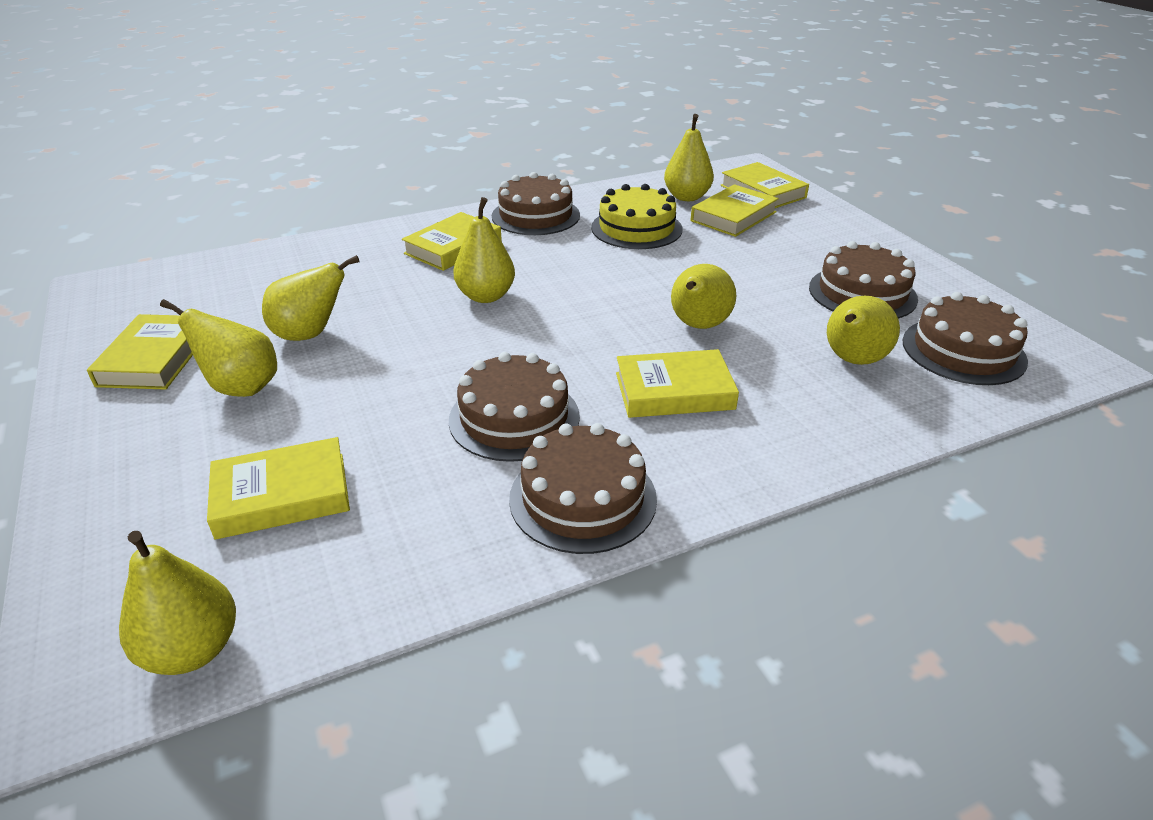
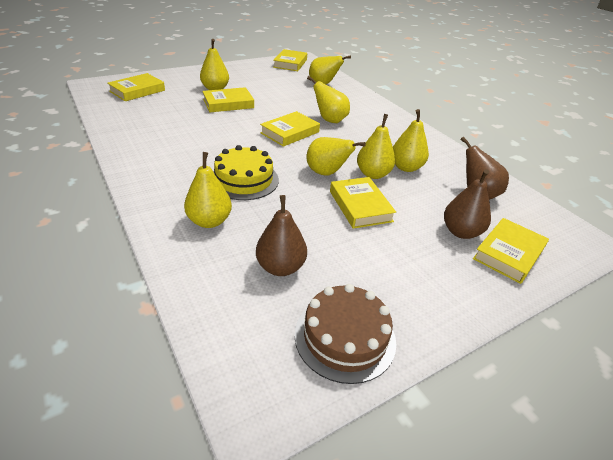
brown cake: [449,352,580,462] [492,172,580,235] [509,423,657,554] [809,241,918,319] [902,292,1028,385] = 5 -> [295,284,396,384] = 1
brown pear: none = 0 -> [256,195,307,276] [444,169,491,239] [460,137,509,200] = 3

